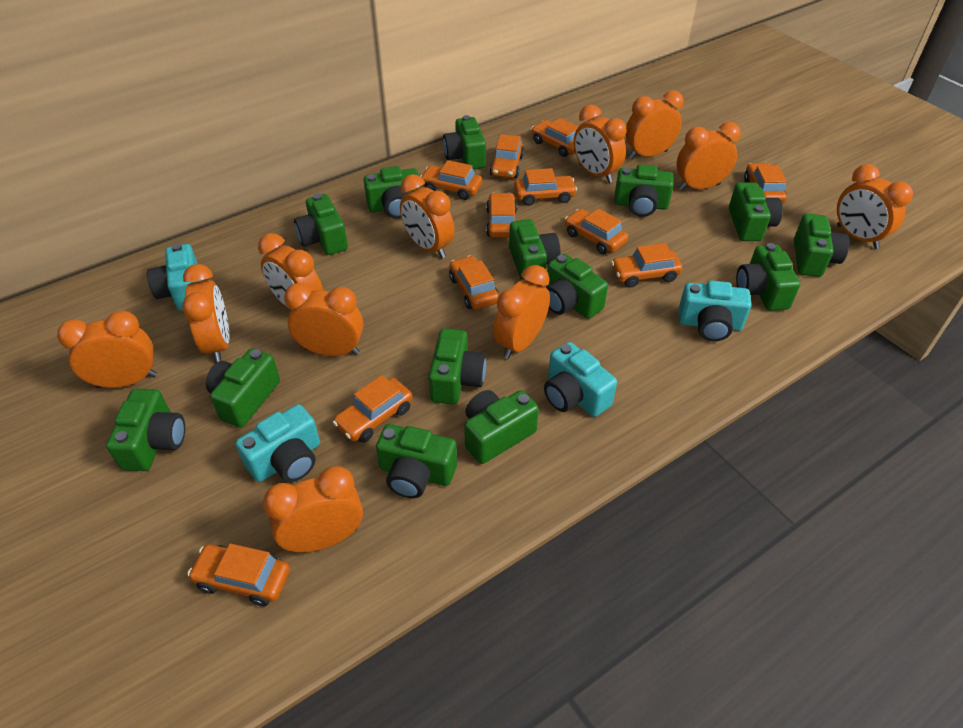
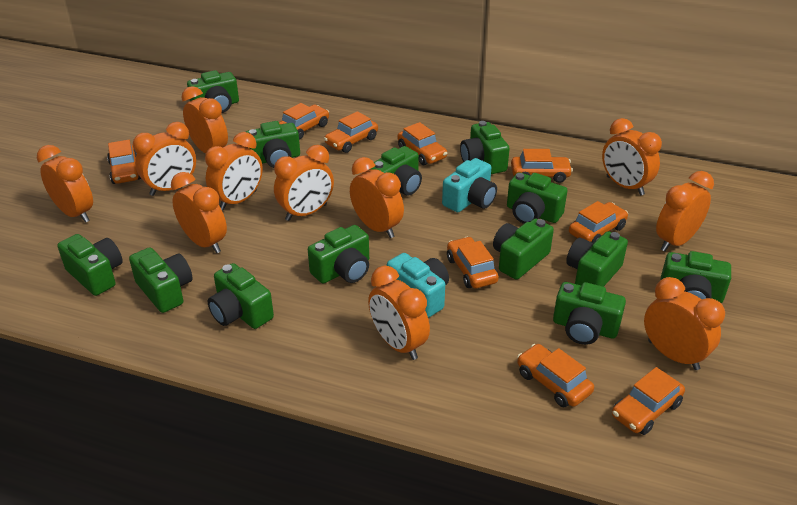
green camera: [106,389,185,471] [206,348,280,428] [294,193,348,255] [364,166,421,219] [376,424,457,498] [428,328,486,405] [443,115,486,169] [464,390,539,464] [509,219,561,280] [546,254,608,319] [614,165,674,217] [729,182,783,241] [736,243,800,311] [794,214,850,277] = 14 -> [57,234,123,296] [129,247,192,313] [187,70,239,113] [208,263,274,329] [246,121,300,168] [308,225,369,284] [369,146,422,196] [460,121,510,174] [493,219,554,280] [507,172,568,224] [553,282,626,345] [566,231,628,287] [660,251,731,303] = 13
orange car: [188,543,290,606] [332,375,413,443] [420,160,482,200] [449,255,499,310] [486,193,517,238] [490,134,524,178] [514,168,577,206] [531,118,579,157] [565,208,628,254] [611,243,682,287] [744,163,787,204] = 11 -> [107,140,141,184] [279,103,329,140] [324,111,378,153] [397,122,447,165] [447,236,499,288] [511,149,573,183] [517,344,594,407] [569,201,628,243] [612,367,685,435] = 9
turquoise camera: [147,243,201,311] [235,404,320,482] [544,342,617,417] [679,280,752,341] = 4 -> [387,253,449,318] [442,158,497,212] = 2

